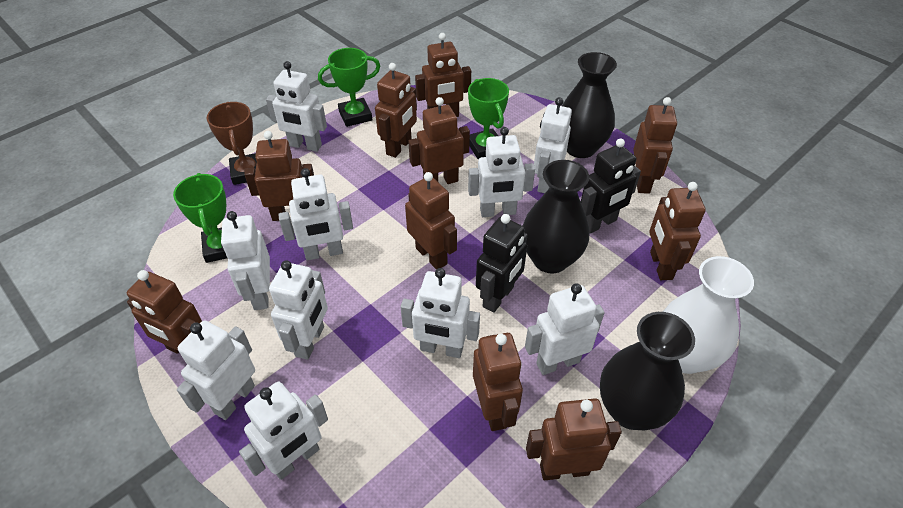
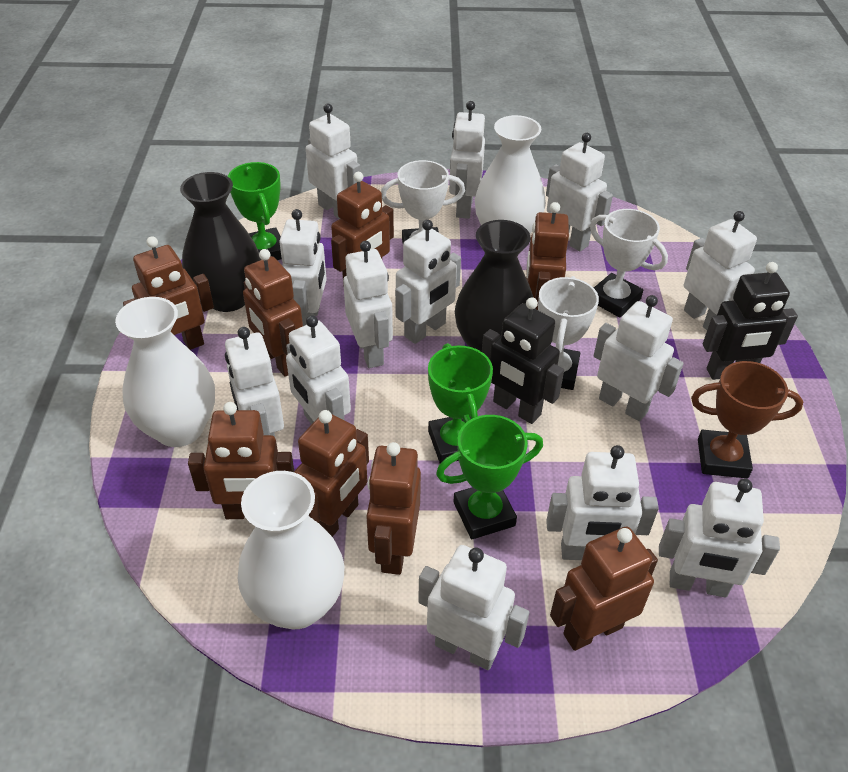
black vase: [523,160,589,273] [562,52,617,158] [600,312,695,430] = 3 -> [180,172,261,312] [455,220,536,352] = 2
brown robot: [127,270,202,354] [244,131,314,221] [375,63,417,158] [405,172,457,270] [408,97,470,184] [415,33,471,117] [473,333,523,431] [526,398,622,480] [633,97,677,194] [649,182,706,280] = 10 -> [123,236,214,350] [188,402,294,519] [243,249,303,377] [294,410,369,537] [331,172,394,287] [366,442,421,575] [526,202,569,310] [550,526,658,651] = 8
white robot: [177,320,255,420] [221,211,270,310] [239,382,328,480] [266,61,327,152] [269,260,328,360] [278,168,353,260] [401,268,480,358] [468,127,535,217] [525,283,605,375] [534,97,572,193] = 10 -> [225,327,284,439] [279,209,327,326] [286,315,351,424] [306,104,360,219] [343,241,393,368] [395,219,461,344] [418,545,529,670] [449,101,485,219] [546,133,613,251] [546,445,659,560] [594,295,684,421] [659,479,780,597] [684,211,757,330] = 13
white trophy: none = 0 -> [381,160,465,243] [538,276,599,390] [590,209,668,318] = 3
white vase: [663,256,754,374] = 1 -> [115,297,215,447] [238,471,344,629] [475,115,546,234] = 3

